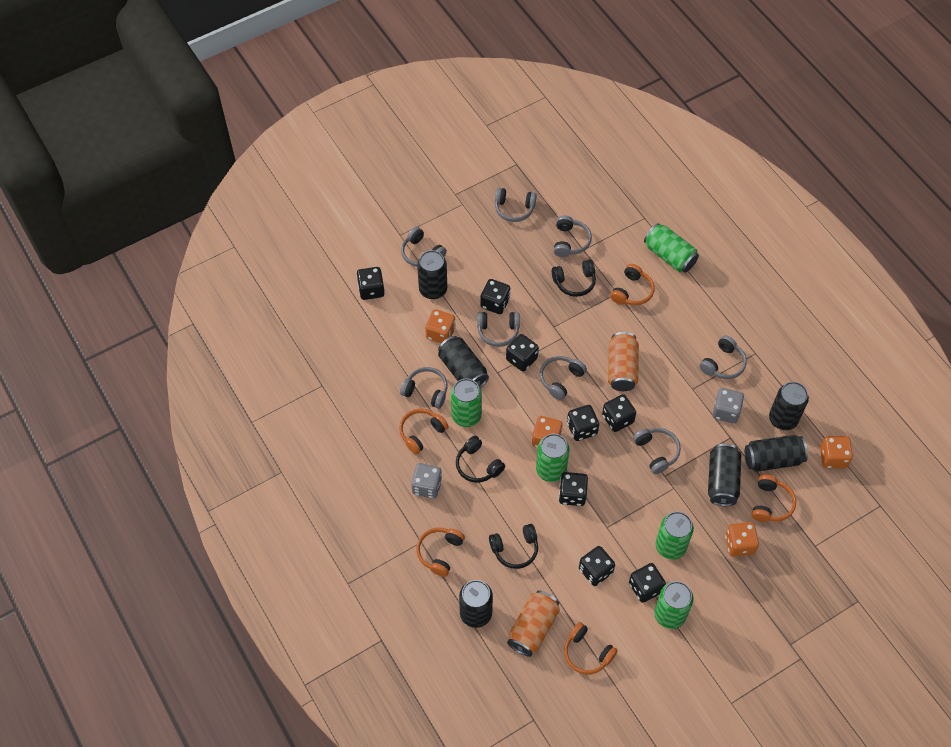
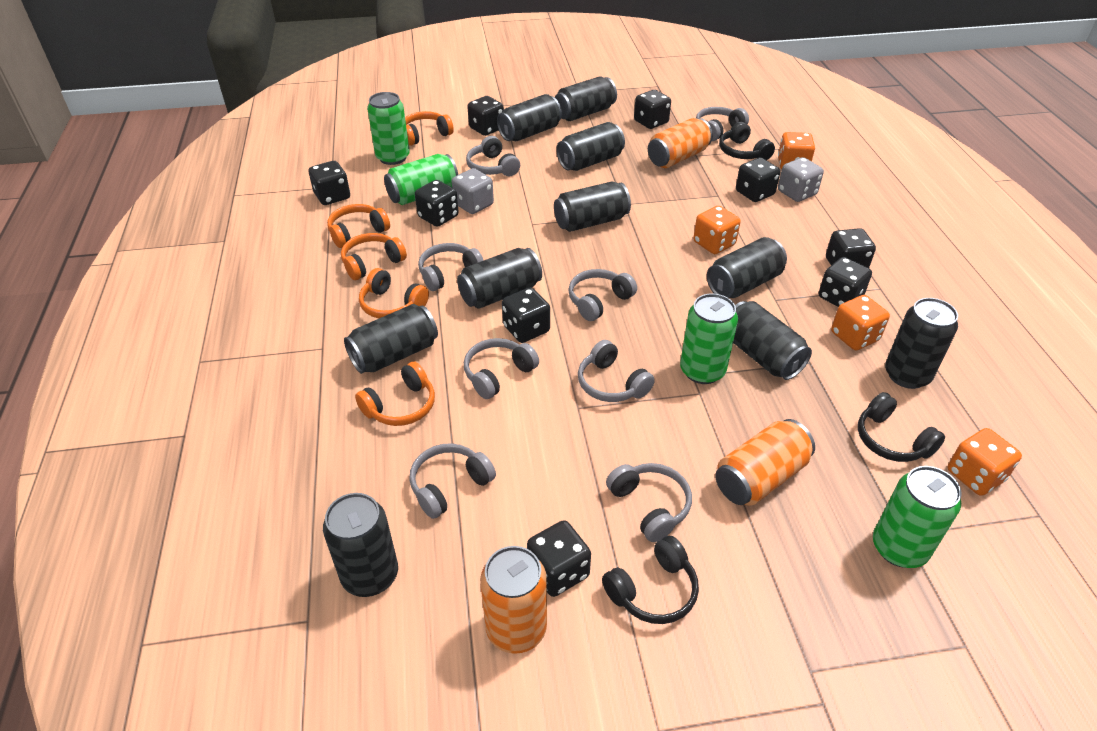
black can: [417,250,447,299] [438,336,489,388] [459,580,493,628] [708,444,741,506] [745,435,808,472] [769,382,809,430] = 6 -> [323,493,398,597] [344,304,438,374] [457,248,542,309] [497,94,562,141] [554,181,631,232] [555,76,617,121] [556,122,625,171] [707,237,787,298] [733,301,812,380] [885,298,958,389] = 10
black dice: [357,267,385,300] [480,279,510,314] [506,334,539,372] [559,472,588,506] [567,405,599,441] [579,546,615,586] [602,394,636,432] [629,563,666,603] = 8 -> [309,161,350,205] [415,180,459,227] [467,96,504,136] [502,288,550,343] [527,520,591,597] [634,90,671,129] [736,158,780,202] [819,257,872,307] [826,228,876,268] = 9
green can: [451,378,482,427] [536,434,570,482] [644,223,699,273] [654,581,693,629] [655,511,694,560] = 5 -> [367,92,410,165] [384,154,458,205] [680,293,738,384] [873,466,962,568] = 4
orange can: [507,591,560,657] [608,332,639,391] = 2 -> [480,546,547,654] [648,118,713,168] [715,419,815,506] = 3

